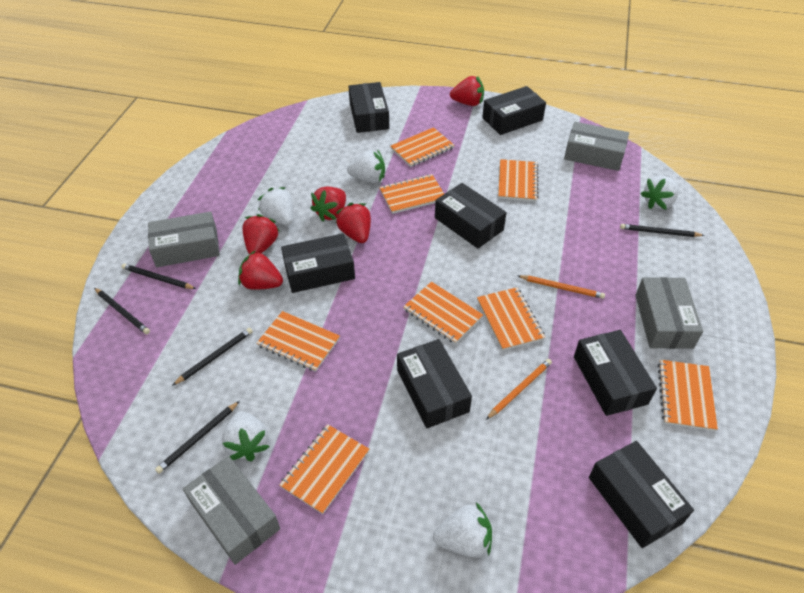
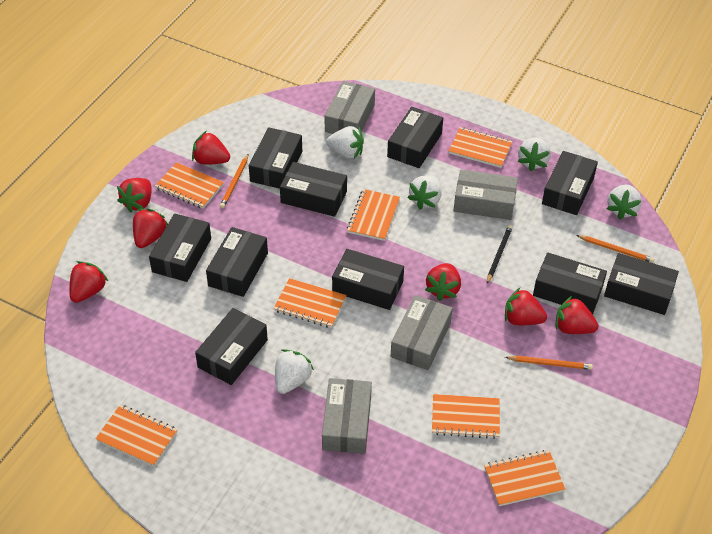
black box: [281,233,355,293] [348,82,389,133] [397,339,472,428] [435,183,507,248] [482,86,546,135] [574,330,657,416] [589,441,694,548] = 7 -> [149,213,211,282] [195,308,268,385] [206,227,268,297] [249,127,302,189] [280,162,347,217] [332,249,404,310] [387,107,443,168] [533,253,607,315] [542,151,598,215] [604,253,679,315] = 10
black pencil: [94,288,150,334] [121,264,196,289] [155,401,240,474] [172,328,253,386] [620,224,705,237] = 5 -> [487,225,513,284] = 1
orange notebook: [257,311,340,372] [279,424,369,514] [379,174,444,214] [390,127,454,167] [403,281,483,344] [477,287,545,351] [498,159,538,201] [658,360,718,431] = 8 -> [96,404,178,466] [155,162,224,209] [274,278,347,328] [347,189,400,241] [432,394,500,439] [449,127,512,168] [484,450,565,506] = 7
orange pencil: [486,359,552,420] [518,275,605,299] = 2 -> [220,154,248,208] [505,356,593,370] [576,235,655,263] = 3
red strawberry: [238,250,283,290] [242,214,279,254] [310,186,346,222] [336,203,371,243] [450,76,484,106] = 5 -> [69,261,109,303] [117,178,152,212] [133,209,168,248] [192,131,230,165] [425,263,461,301] [505,288,547,325] [556,296,598,334] = 7

